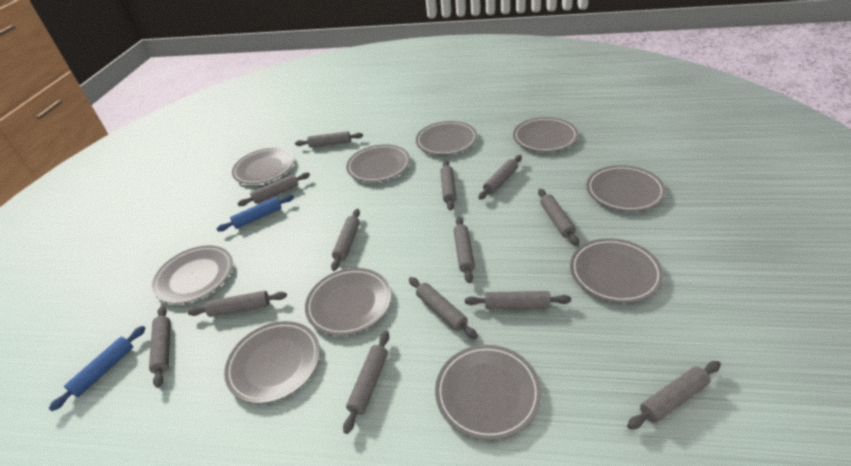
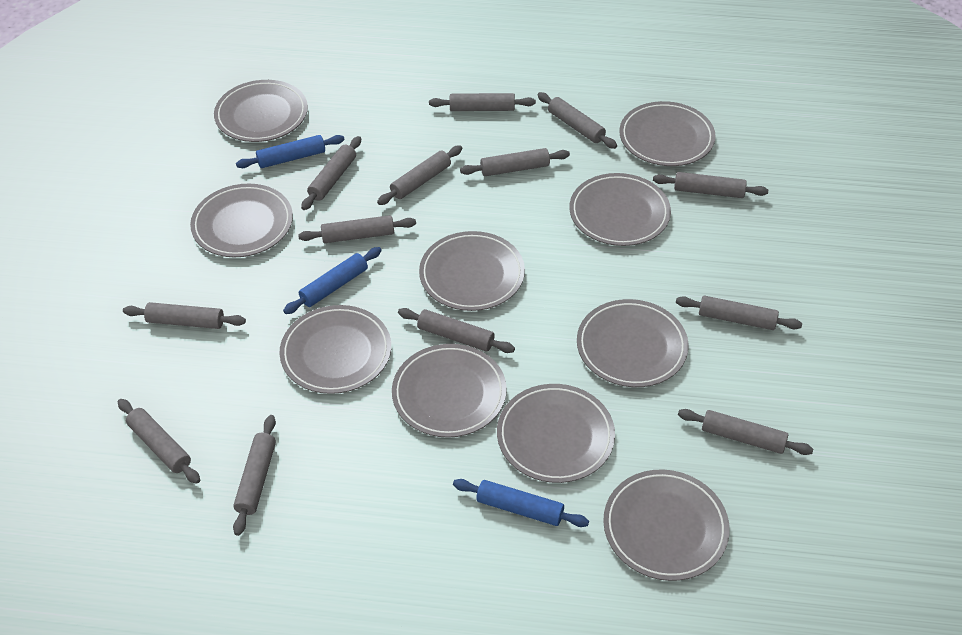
blue rolling pin: [49,326,146,411] [216,195,294,232] = 2 -> [236,135,345,168] [283,247,382,314] [453,479,589,527] = 3

